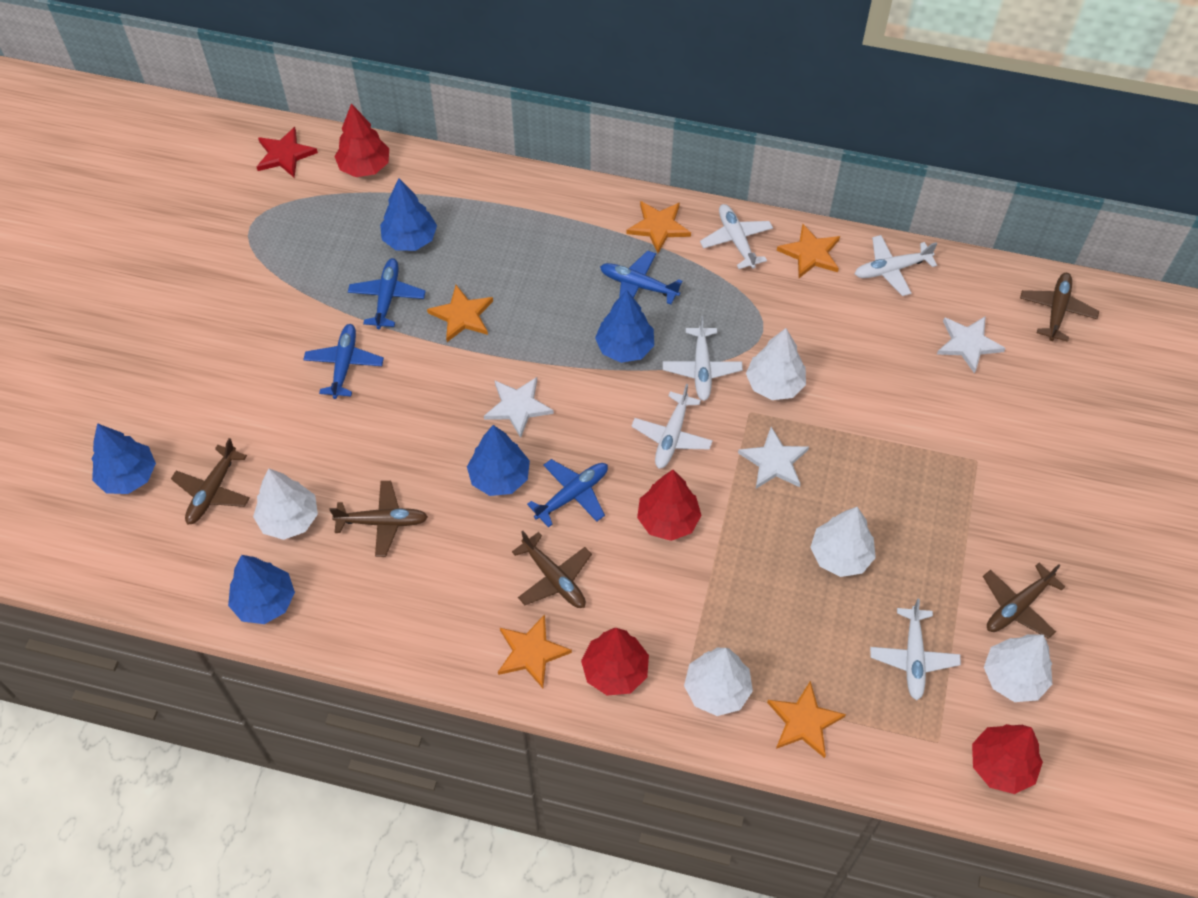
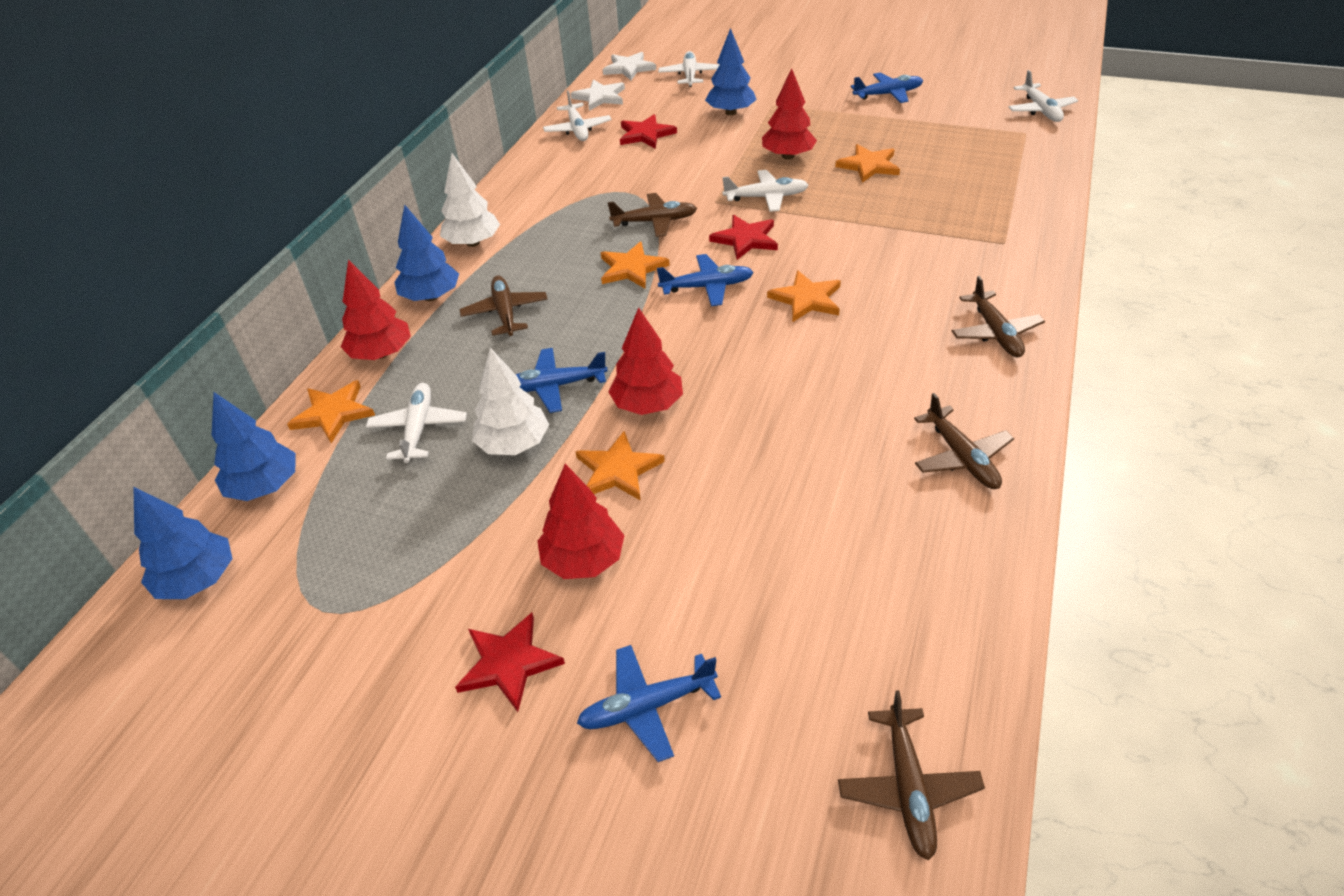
blue tree: [92,423,156,494] [228,555,295,624] [380,178,437,251] [467,425,530,496] [595,290,654,363] = 5 -> [133,486,232,599] [212,392,296,501] [394,204,459,301] [705,28,757,115] = 4
red star: [257,127,318,177] = 1 -> [455,613,565,712] [620,114,677,149] [709,215,778,260] = 3
white star: [484,377,554,438] [738,427,809,489] [937,316,1006,374] = 3 -> [571,79,625,111] [603,52,656,80] = 2
white tree: [253,468,318,540] [684,648,753,716] [746,328,806,400] [810,507,876,577] [984,634,1052,702] = 5 -> [440,153,500,247] [472,348,549,455] = 2

